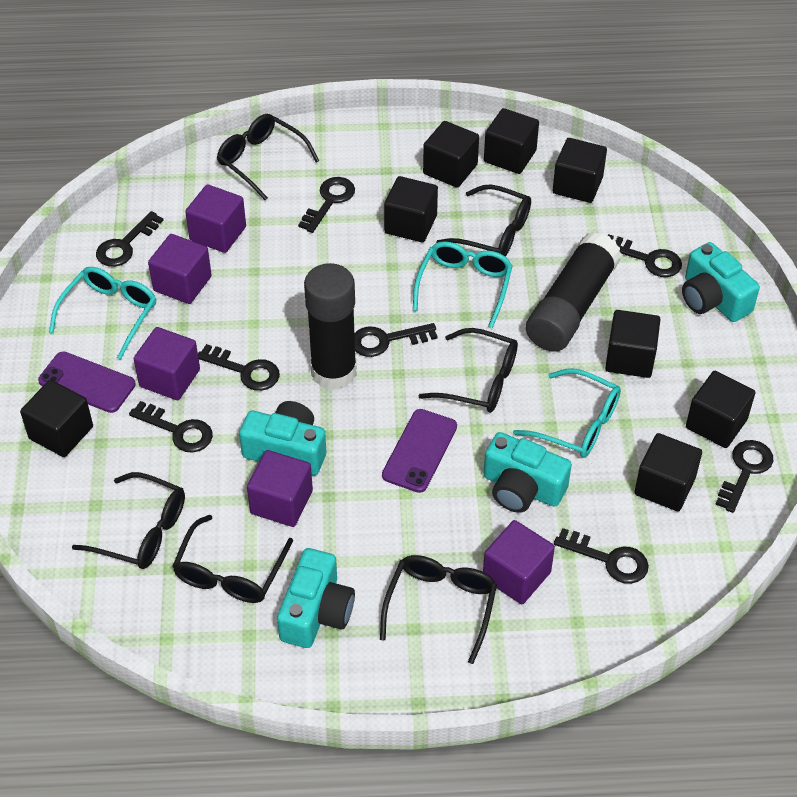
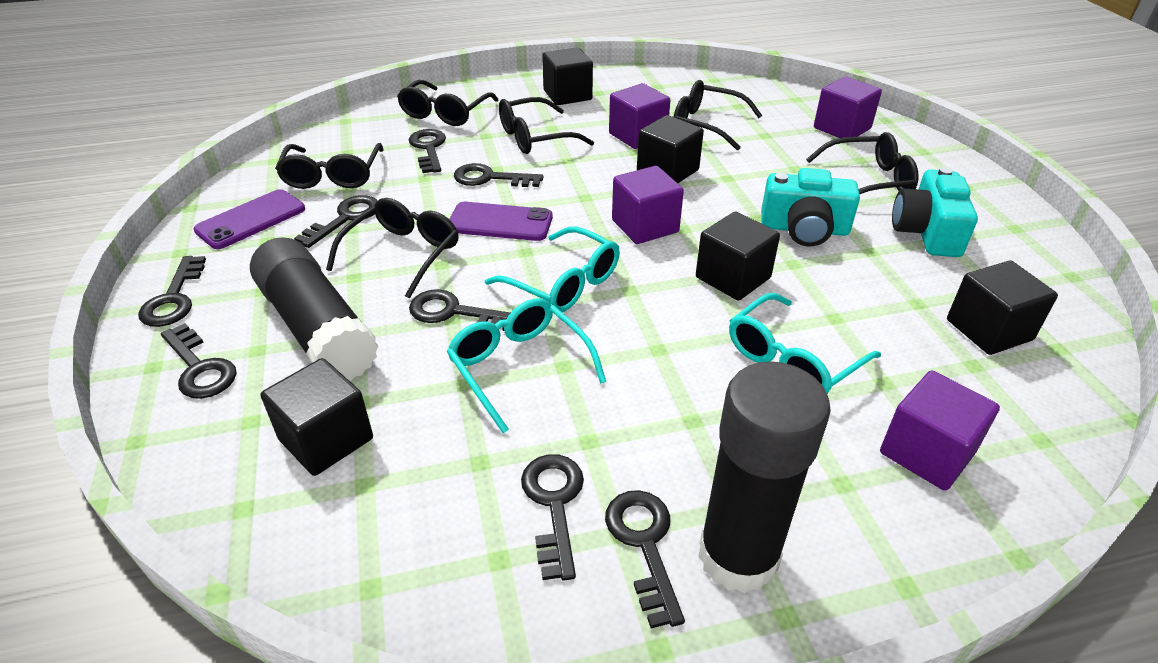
black cube: [20,380,93,457] [384,176,438,243] [423,121,479,188] [484,108,539,174] [553,138,607,203] [605,310,661,378] [634,433,702,511] [686,371,755,448] = 8 -> [261,358,373,476] [542,47,593,105] [637,115,704,183] [696,211,780,301] [947,261,1058,355] = 5
purple cube: [134,327,200,400] [148,234,212,304] [185,184,246,253] [247,450,313,527] [483,520,555,604] = 5 -> [609,83,670,149] [612,166,684,244] [814,77,882,138] [880,370,1000,491] = 4
turquoise camera: [239,401,326,475] [277,548,355,648] [484,432,572,513] [682,242,760,322] = 4 -> [761,168,860,246] [892,167,978,257] = 2

